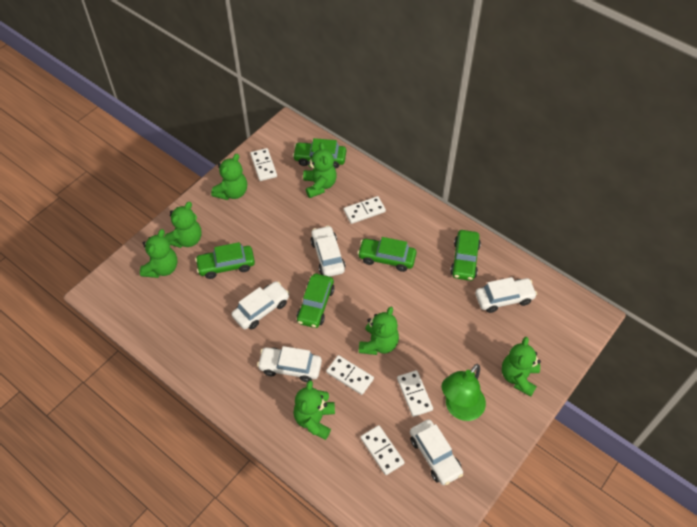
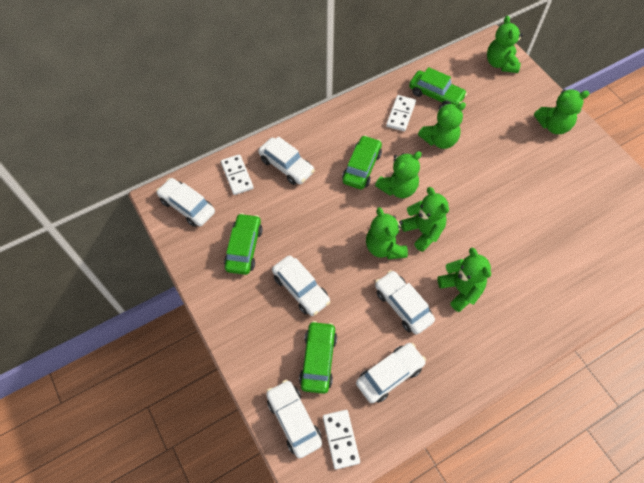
green car: [195,242,255,279] [293,138,346,169] [297,274,335,328] [357,237,417,272] [450,230,481,281] = 5 -> [224,213,263,275] [299,321,337,394] [342,135,382,189] [409,67,467,106] = 4
green lamp: [442,364,486,421] = 1 -> none = 0
white car: [231,281,289,330] [257,346,322,382] [311,225,346,277] [410,419,463,485] [475,277,537,313] = 5 -> [156,178,215,227] [258,136,315,185] [266,380,322,458] [272,255,330,316] [356,343,426,403] [375,270,435,335] = 6
white domino: [250,148,277,181] [326,355,374,395] [344,196,386,224] [360,425,405,475] [397,370,433,417] = 5 -> [221,154,254,195] [323,410,360,470] [386,95,416,131] = 3

